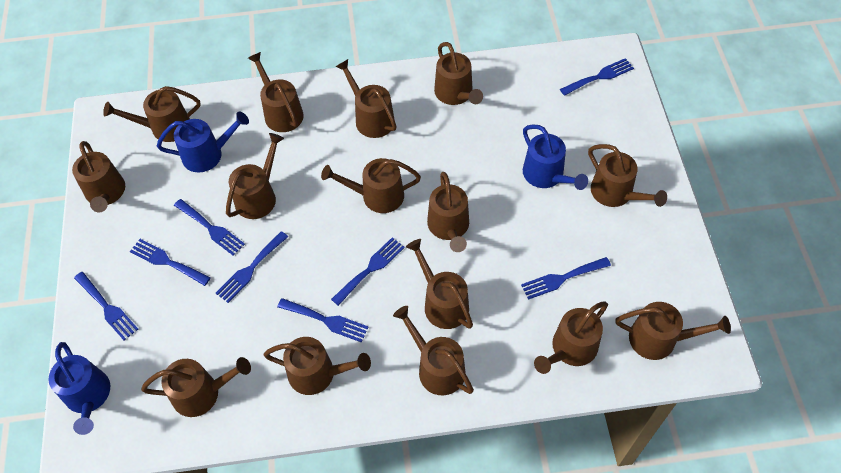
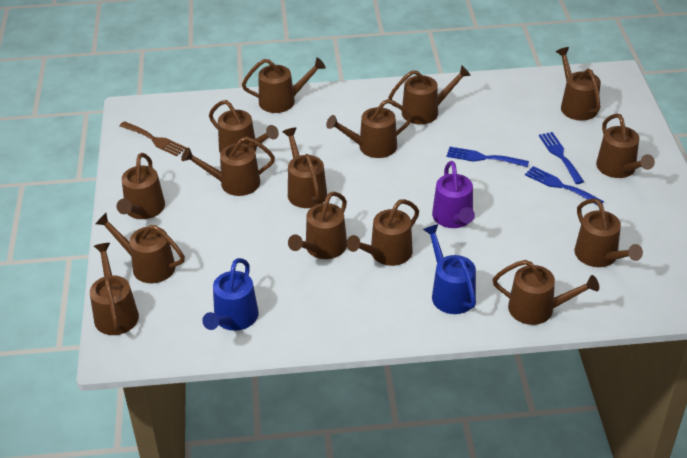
blue fork: [74,272,138,340] [130,239,211,286] [174,199,245,256] [216,231,288,303] [277,298,369,342] [331,237,405,306] [521,257,611,300] [560,58,634,96] = 8 -> [447,147,529,167] [525,166,604,206] [539,132,584,184] = 3
blue watering can: [48,342,110,435] [157,112,249,172] [523,124,588,190] = 3 -> [202,258,259,331] [423,224,476,314] = 2
brown fork: none = 0 -> [119,121,186,156] = 1
purple watering can: none = 0 -> [432,161,475,228] = 1

